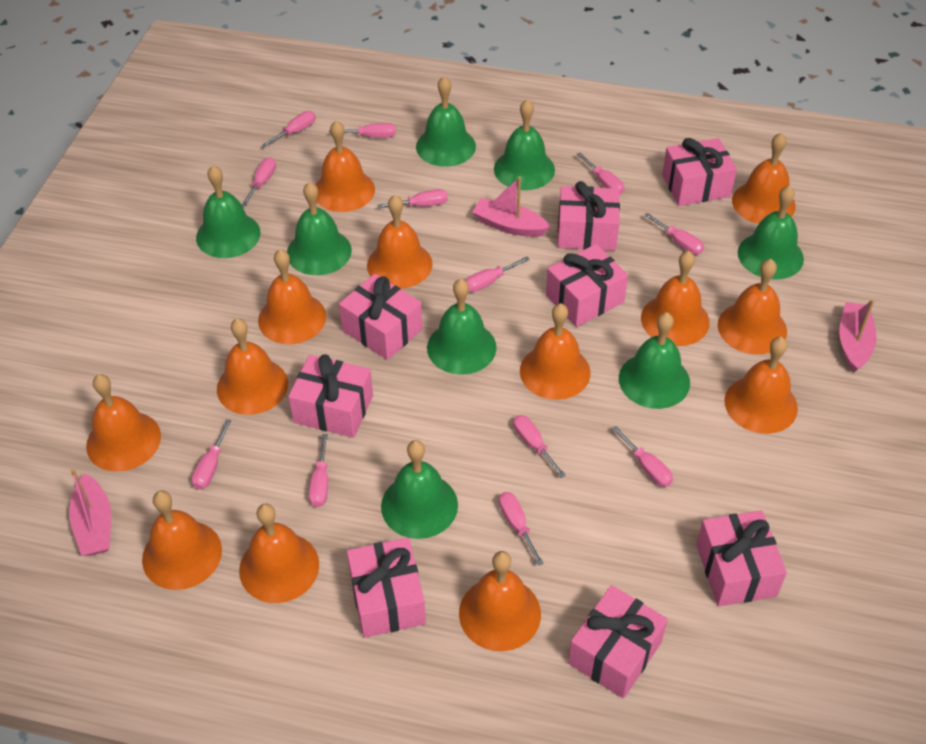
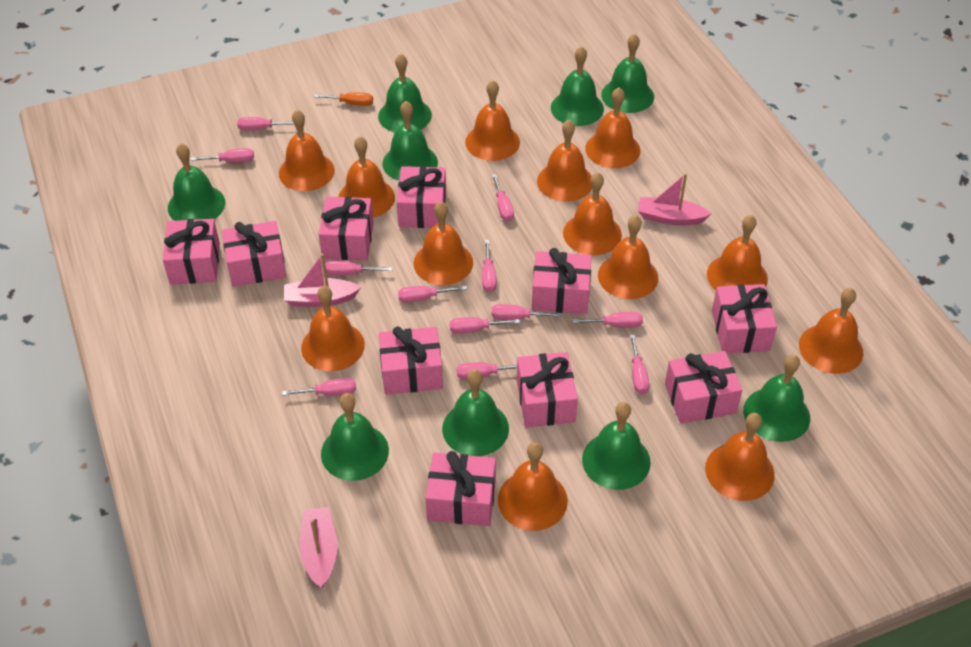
green bell: [196,165,261,258] [287,182,352,275] [381,440,458,539] [416,76,476,167] [427,279,497,375] [494,99,555,190] [619,312,690,409] [738,185,804,279] = 8 -> [168,143,225,221] [321,393,389,481] [378,54,432,132] [382,101,438,181] [442,369,509,456] [551,46,604,126] [582,402,651,490] [601,33,654,113] [743,355,810,442] = 9
orange screwdriver: none = 0 -> [314,92,373,106] = 1
pink gift: [288,354,373,438] [339,274,422,360] [347,538,426,638] [546,244,628,327] [558,181,620,251] [568,585,668,699] [662,138,737,206] [696,510,787,606] = 8 -> [163,219,220,284] [222,221,287,287] [318,197,374,260] [379,326,443,395] [397,166,446,228] [425,451,496,526] [517,352,578,427] [532,248,592,314] [665,351,742,424] [712,284,777,353] = 10

